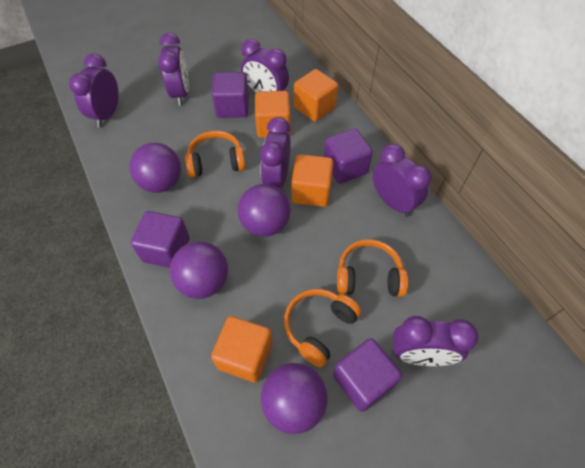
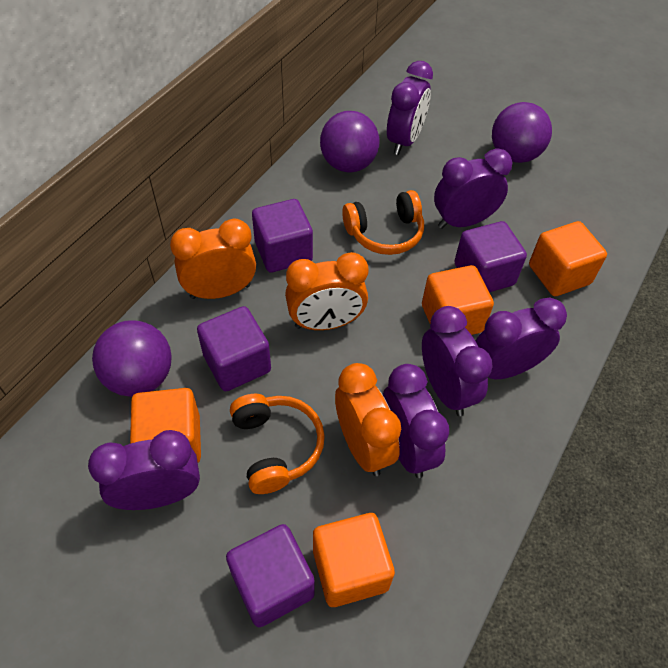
orange clock: none = 0 -> [170,218,256,299] [285,252,368,330] [335,363,401,476] = 3
orange headphones: [185,131,246,177] [284,289,361,368] [337,239,408,297] = 3 -> [230,394,325,494] [342,190,424,255] = 2
purple ball: [129,143,181,193] [170,241,228,299] [238,184,291,237] [261,363,328,434] = 4 -> [92,320,171,397] [320,111,379,173] [492,102,552,163] = 3

